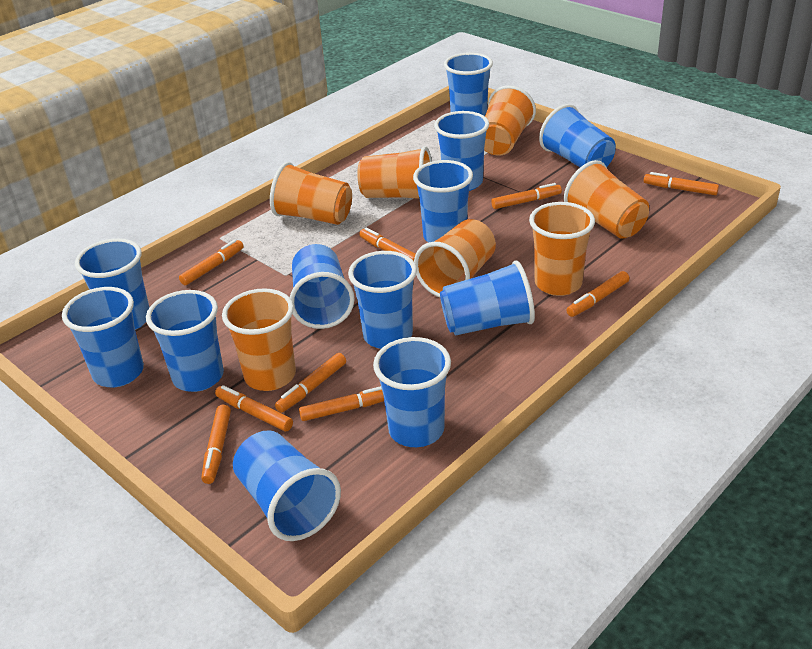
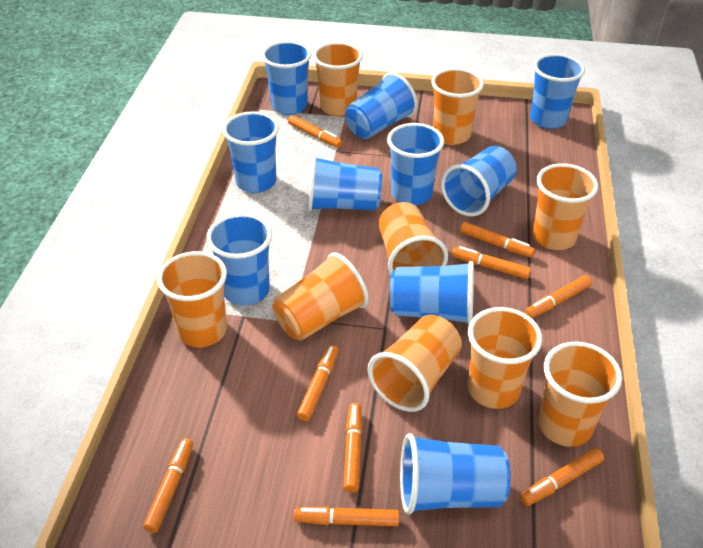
blue cup: [62,287,144,387] [75,238,150,330] [146,290,224,392] [233,430,341,541] [290,244,355,329] [348,251,417,349] [373,337,451,447] [413,160,473,242] [434,111,489,191] [440,260,535,335] [444,52,493,116] [539,104,616,167] = 12 -> [207,213,272,306] [223,111,279,193] [261,41,312,115] [308,155,382,211] [345,72,418,139] [387,123,444,205] [390,261,474,325] [400,433,511,515] [441,146,517,216] [530,54,585,129] = 10
orange cup: [222,288,296,391] [270,162,352,225] [357,146,432,199] [414,219,496,297] [484,85,536,156] [529,202,595,296] [564,160,649,239] = 7 -> [157,251,227,347] [272,253,369,341] [313,42,363,116] [368,315,462,412] [379,202,448,275] [431,68,484,145] [468,307,542,409] [532,163,598,250] [538,341,622,447] = 9

